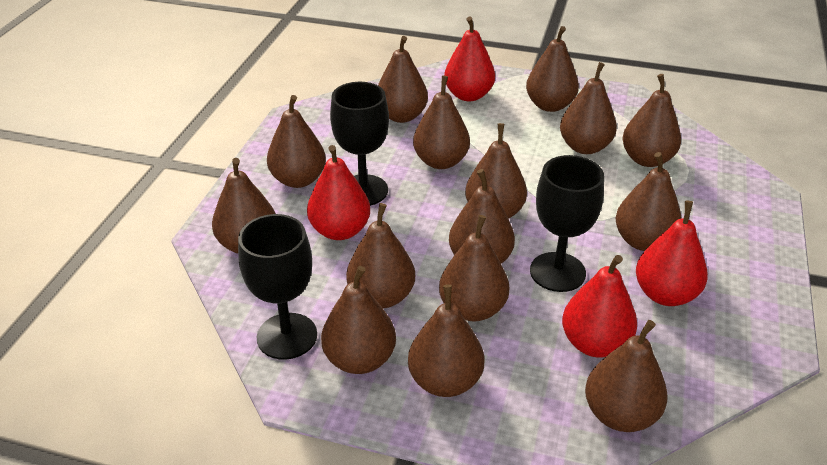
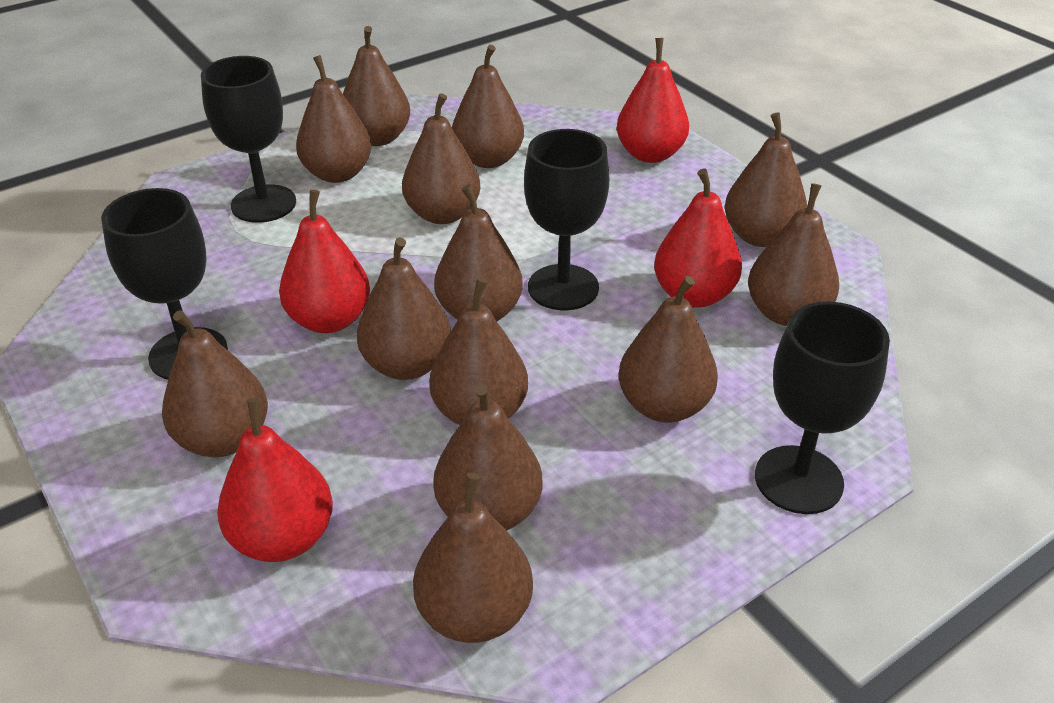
black goblet: [238,214,317,360] [330,82,389,206] [530,155,604,292] = 3 -> [101,188,228,380] [201,56,296,223] [524,129,610,310] [755,302,890,514] = 4
brown pear: [212,158,276,253] [267,95,326,188] [321,266,396,374] [346,203,415,308] [378,36,428,123] [408,284,484,397] [413,75,470,169] [439,215,509,321] [449,169,515,264] [465,123,527,219] [526,26,579,112] [560,62,617,154] [585,320,668,432] [616,152,682,251] [622,74,681,167] = 15 -> [162,310,268,457] [296,55,372,183] [343,26,410,146] [357,237,451,380] [402,93,480,224] [413,473,533,643] [429,278,528,425] [433,384,542,530] [434,184,523,321] [452,45,524,168] [619,276,718,423] [725,112,807,247] [748,183,839,326] = 13

